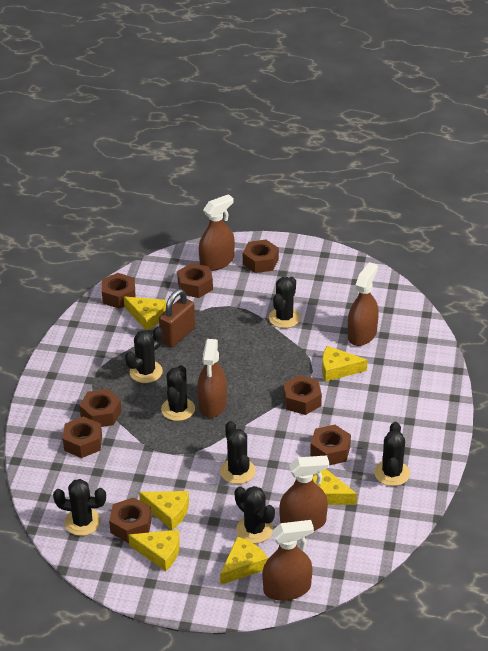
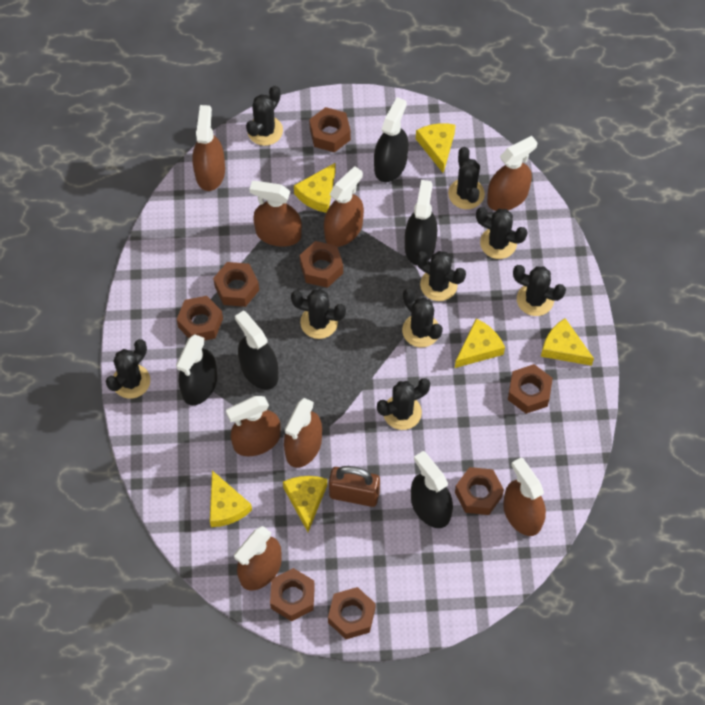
black cactus: [53,479,106,536] [125,326,163,383] [161,365,195,421] [220,421,256,484] [235,486,275,543] [269,277,301,328] [374,422,410,486] = 7 -> [106,339,150,399] [246,86,283,146] [291,289,346,339] [377,378,430,430] [402,288,443,347] [416,251,466,301] [448,147,485,209] [476,207,528,259] [513,265,566,316] = 9
black spray bottle: none = 0 -> [176,334,217,405] [235,311,278,390] [374,97,408,182] [405,180,437,265] [411,451,453,528] = 5
brown spray bottle: [197,339,227,418] [199,194,235,271] [262,520,314,601] [279,455,329,531] [348,262,379,346] = 5 -> [193,105,225,191] [226,396,281,456] [234,526,282,591] [249,181,302,247] [284,398,322,468] [324,166,364,247] [487,136,538,211] [503,458,546,536] = 8

